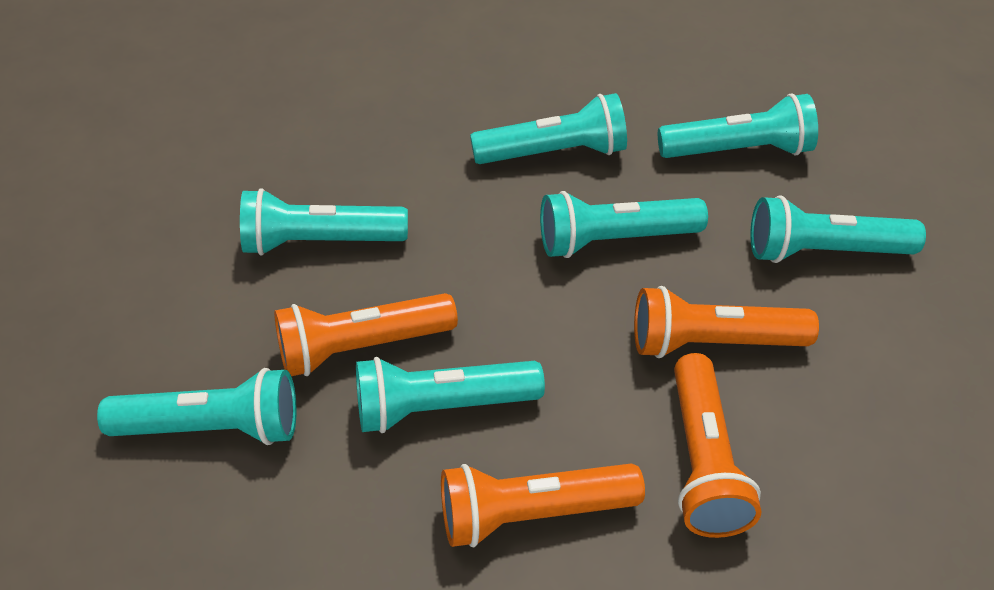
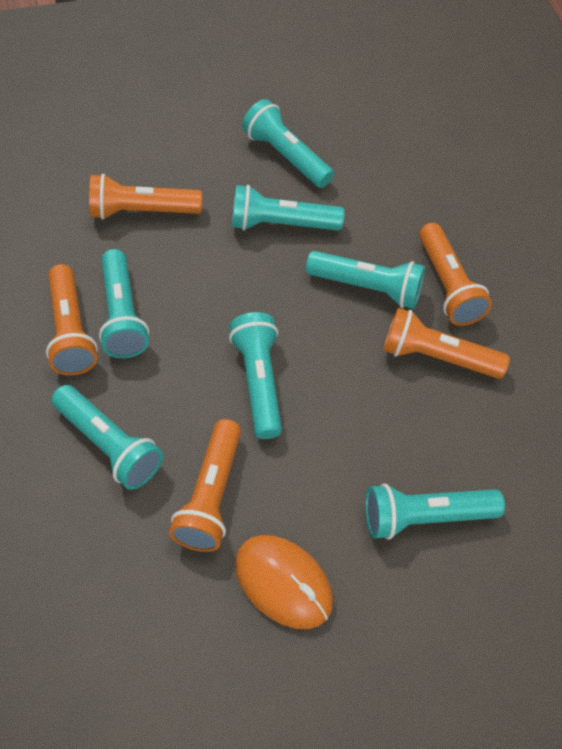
orange flashlight: [274,293,458,376] [441,464,645,547] [634,286,819,358] [674,353,762,538] = 4 -> [46,264,98,376] [89,174,202,220] [169,419,241,552] [383,308,510,379] [419,223,492,326] = 5
orange mouse: none = 0 -> [235,535,333,629] = 1

